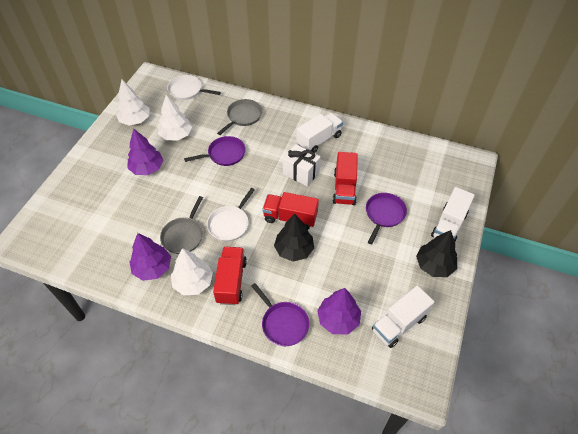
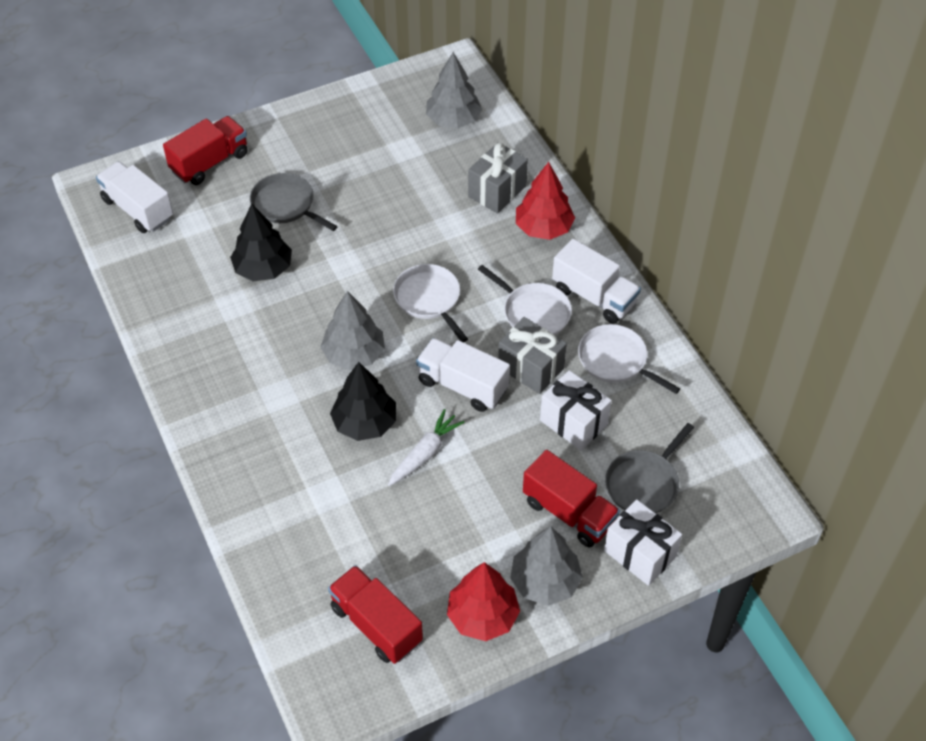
grey gift: none = 0 -> [468,142,528,214] [498,317,567,394] = 2
grey tree: none = 0 -> [320,291,385,370] [426,52,482,128] [510,526,583,606] = 3
purple pan: [184,136,246,166] [251,283,309,346] [366,193,407,244] = 3 -> none = 0
purple tree: [127,129,163,175] [130,233,171,281] [317,288,361,334] = 3 -> none = 0
red tree: none = 0 -> [447,562,520,641] [516,162,575,240] = 2
white carrot: none = 0 -> [388,409,465,486] = 1
white gift: [283,144,321,187] = 1 -> [540,370,612,451] [604,499,682,586] = 2
white pan: [167,75,221,100] [207,188,255,242] = 2 -> [393,264,468,342] [478,265,572,335] [578,324,680,394] = 3
white tree: [116,80,149,126] [158,95,192,141] [171,248,213,295] = 3 -> none = 0

